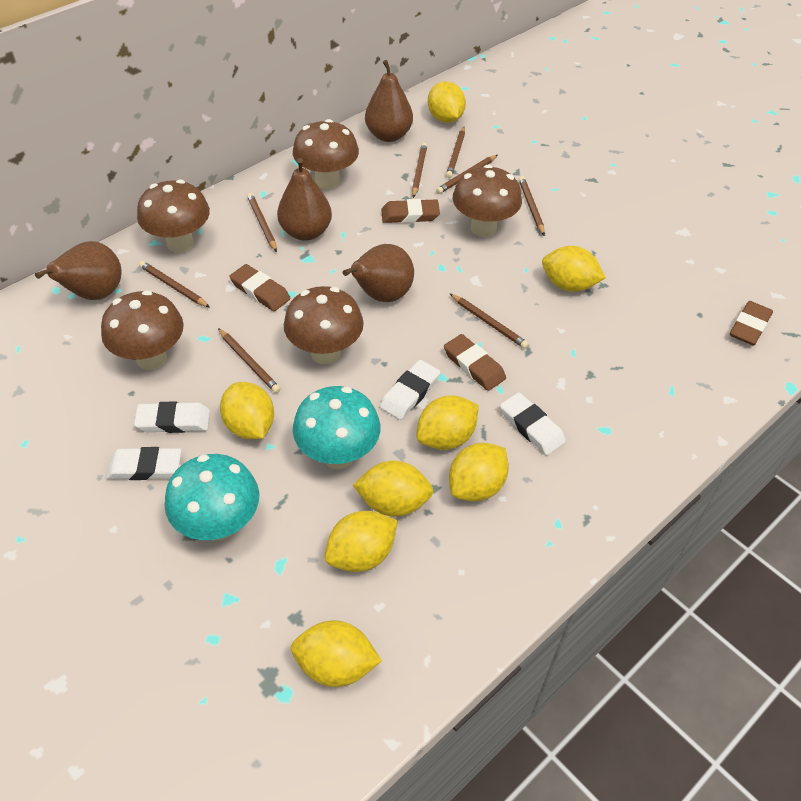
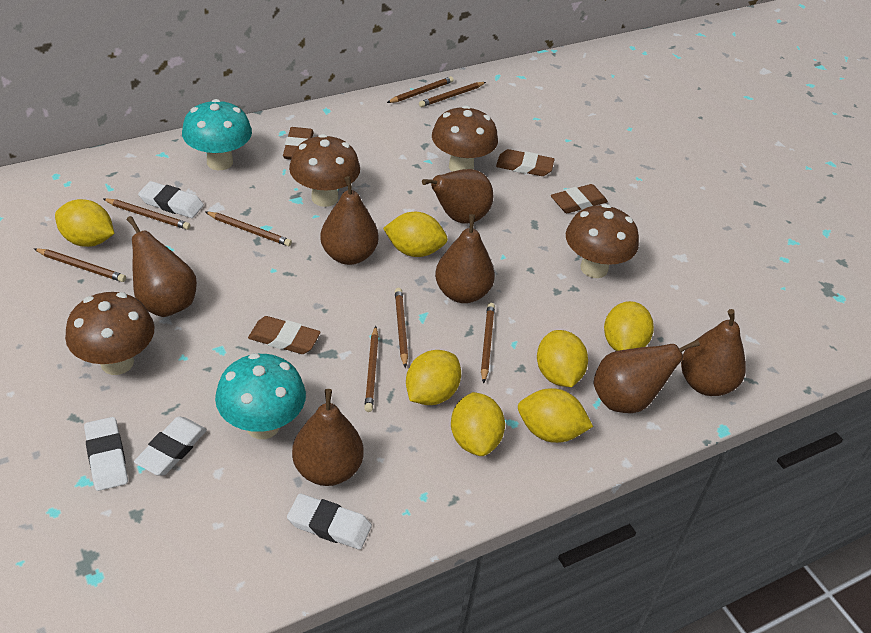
brown mushroom: [101,290,184,370] [137,179,210,253] [284,286,364,364] [293,119,359,189] [453,165,522,237] = 5 -> [65,292,155,375] [289,134,360,207] [432,105,498,172] [566,204,639,278] = 4
brown pear: [35,241,122,300] [277,158,332,241] [343,244,414,302] [365,60,413,142] = 4 -> [127,216,197,317] [292,389,363,486] [320,176,378,265] [422,169,494,224] [435,214,495,303] [593,340,700,413] [681,309,746,396] = 7
yellow lemon: [220,382,274,439] [291,620,382,687] [324,511,398,572] [353,461,434,517] [416,395,479,450] [428,81,466,123] [449,443,509,501] [542,246,606,292] = 8 -> [55,199,114,247] [383,212,448,257] [406,350,461,405] [451,392,505,456] [518,388,593,443] [537,330,588,387] [604,301,654,351] = 7

